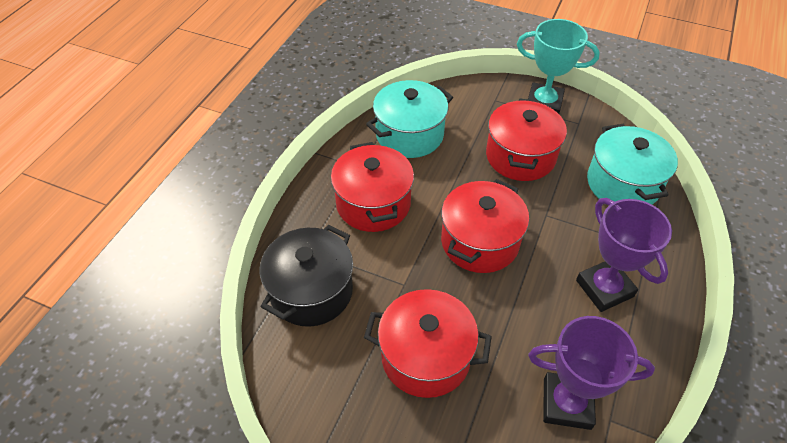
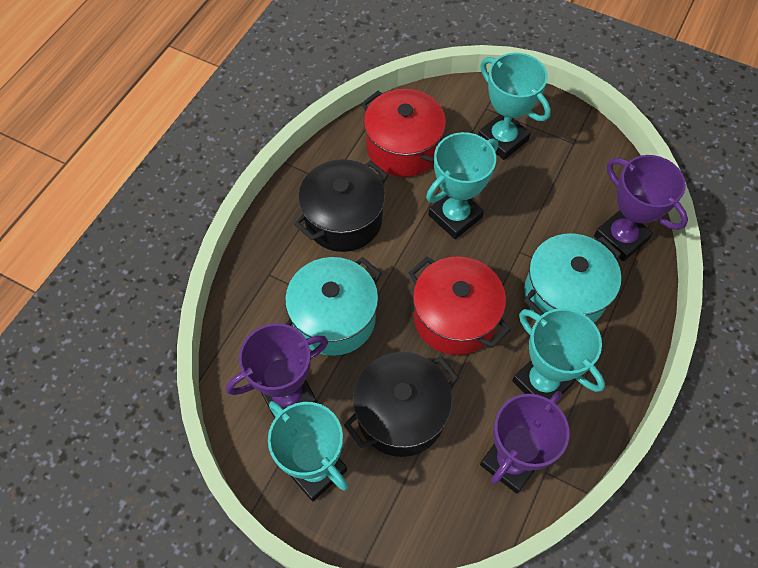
black pot: [260,225,353,327] = 1 -> [294,159,389,252] [344,352,459,457] = 2
purple trophy: [528,316,655,430] [576,198,672,312] = 2 -> [226,323,328,419] [480,391,569,494] [594,155,688,261] = 3
red pot: [331,142,414,232] [364,289,492,398] [441,179,529,273] [486,98,567,181] = 4 -> [361,89,446,177] [409,256,511,355] = 2
turquoise trophy: [517,19,600,114] = 1 -> [268,401,348,501] [426,132,498,239] [478,53,551,160] [512,308,605,400] = 4

